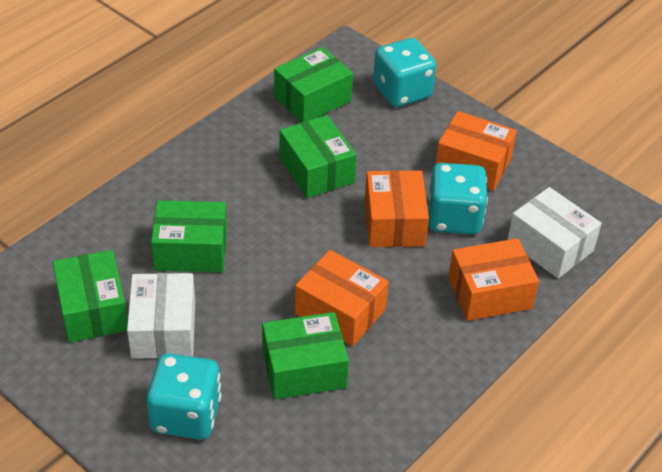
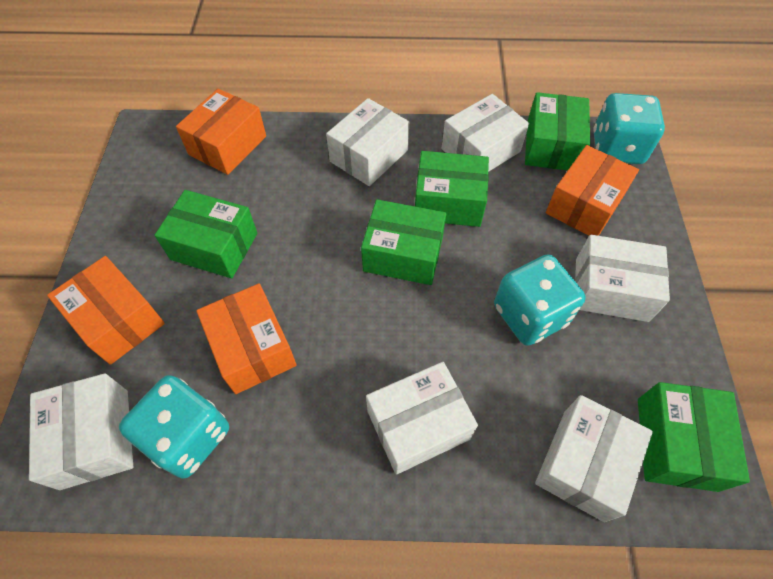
white box: [127,273,195,359] [507,187,602,279] = 2 -> [29,373,133,490] [326,98,409,186] [366,362,478,475] [442,94,529,172] [535,395,653,522] [575,235,670,322] = 6

